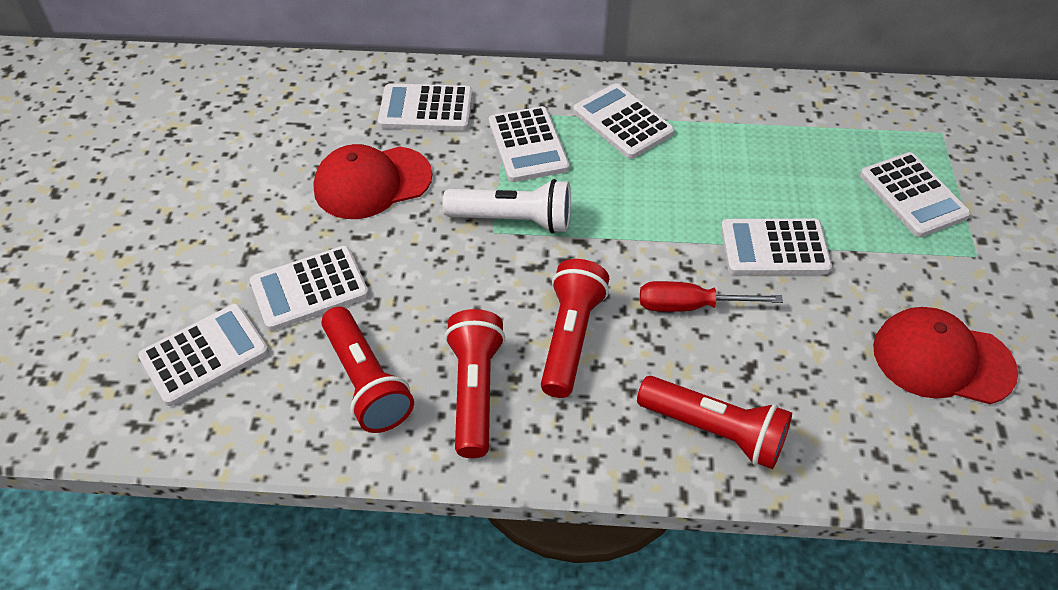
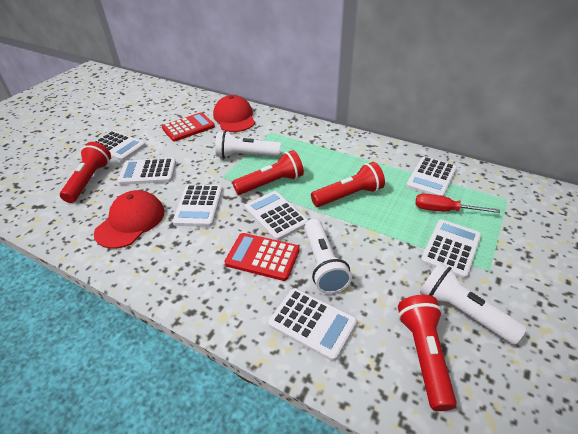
red calculator: none = 0 -> [162,112,215,142] [225,233,300,281] = 2
white flashlight: [443,179,571,233] = 1 -> [215,131,281,158] [304,219,352,294] [420,263,527,345] = 3

